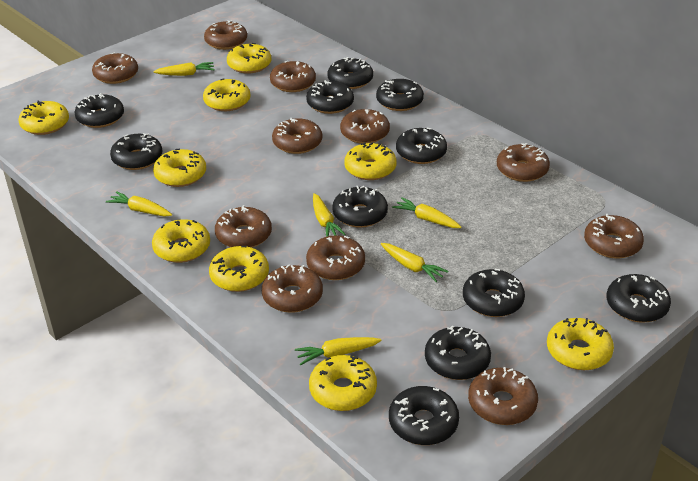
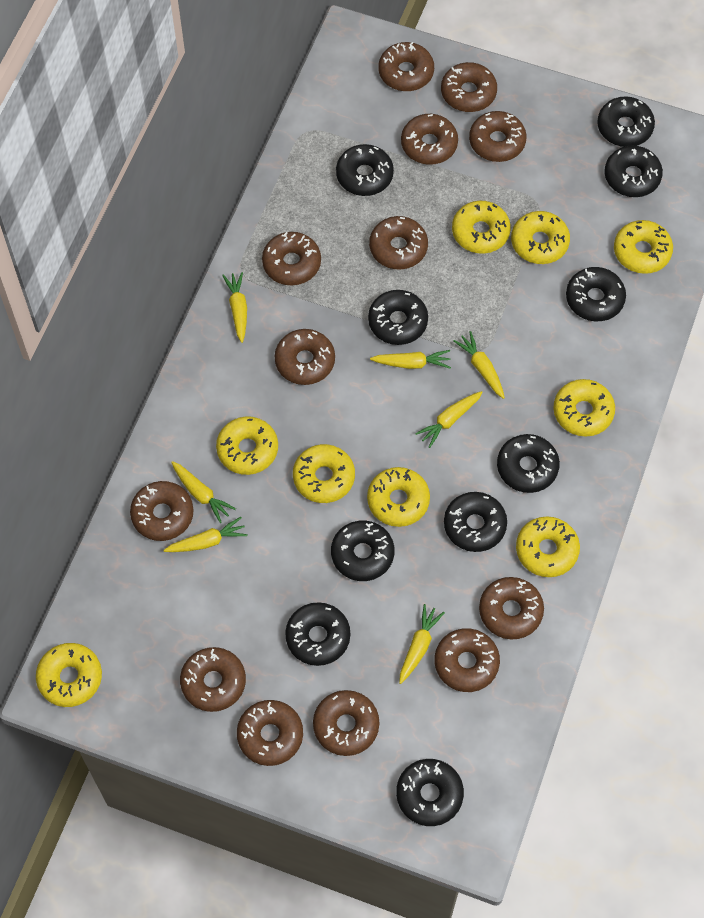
black donut: [74,93,124,128] [110,133,162,170] [306,80,354,114] [327,57,373,89] [332,186,388,228] [376,79,424,111] [389,386,459,445] [396,127,447,164] [425,325,491,380] [463,269,525,317] [606,274,671,323] = 11 -> [285,602,350,666] [331,521,395,581] [336,144,394,196] [368,290,428,345] [396,759,464,826] [444,492,507,552] [497,434,560,493] [566,267,626,321] [597,96,655,147] [605,146,663,197] = 10
brown donut: [92,52,138,84] [204,20,247,50] [215,205,272,248] [262,264,323,313] [270,61,316,92] [272,118,322,154] [306,235,365,280] [340,109,390,144] [468,367,538,425] [497,143,550,182] [584,214,644,258] = 11 -> [130,481,194,541] [180,647,246,712] [237,700,303,766] [262,232,321,285] [274,329,335,385] [313,690,379,756] [369,216,428,269] [378,42,434,91] [401,114,458,165] [435,628,500,692] [441,62,497,112] [469,111,527,162] [479,577,544,640] = 13
yellow carrot: [106,191,172,217] [153,62,215,76] [295,337,382,365] [313,193,346,237] [381,243,448,282] [392,197,461,228] = 6 -> [163,517,248,552] [171,461,236,523] [222,272,247,343] [370,350,451,369] [399,604,445,684] [415,391,483,448] [453,331,505,399] = 7

